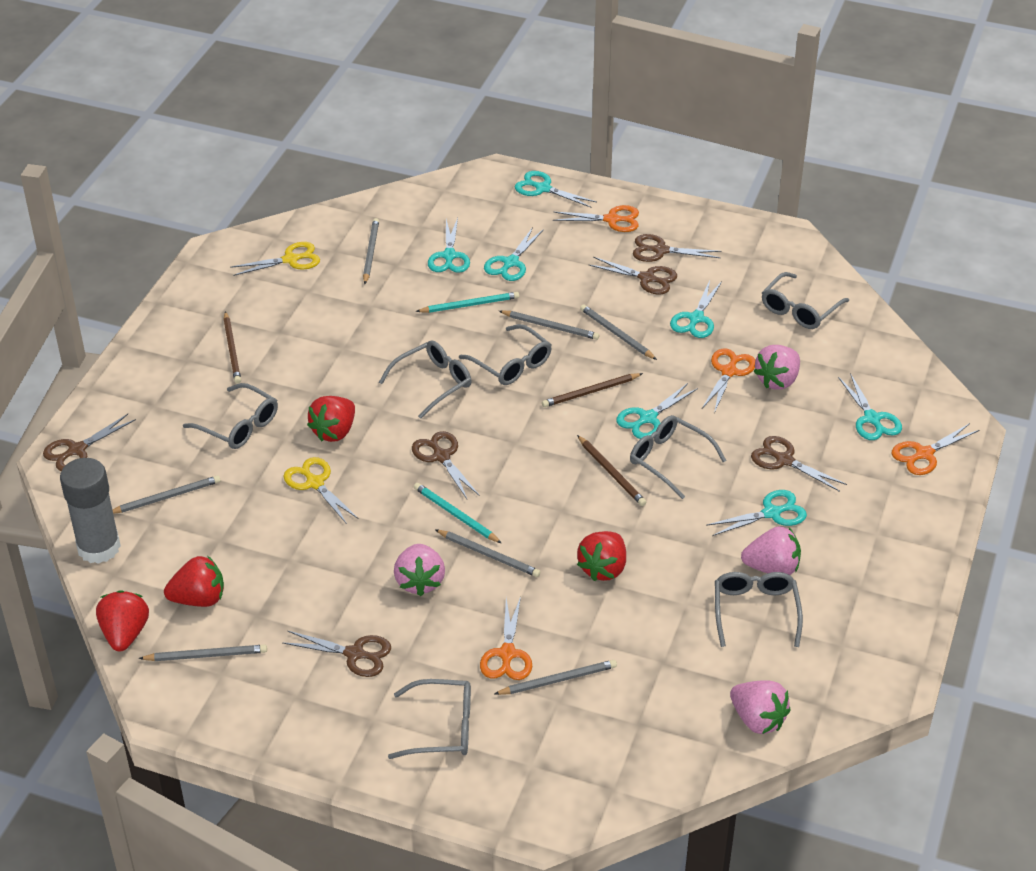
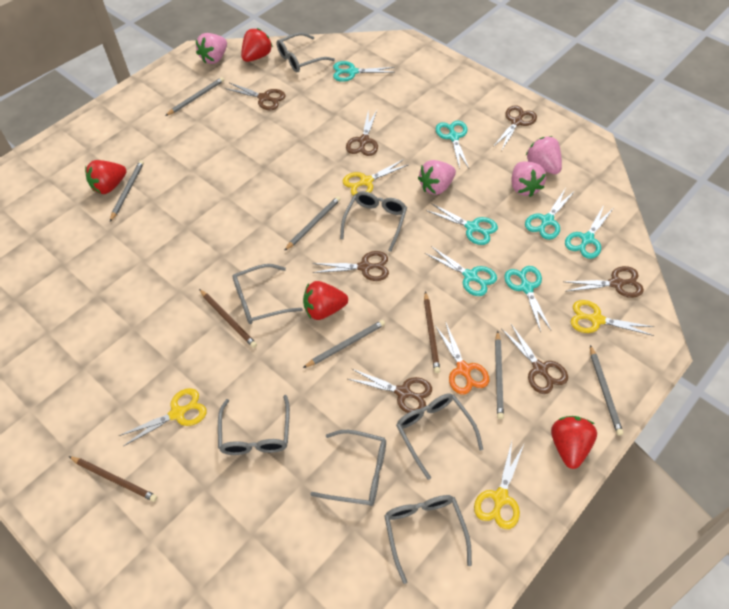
brown scissors: [43,414,136,471] [283,631,391,677] [412,431,480,499] [589,257,677,295] [633,234,721,262] [751,436,847,492] = 6 -> [225,82,286,110] [313,251,389,281] [346,109,378,156] [348,369,432,413] [493,105,537,151] [502,323,568,394] [564,266,644,298] = 7
grey glue stick: [60,458,121,564] = 1 -> none = 0
grey pencil: [113,475,220,514] [139,645,267,661] [363,218,379,284] [435,529,540,577] [495,660,617,695] [499,311,599,340] [580,304,657,360] = 7 -> [110,160,144,222] [165,77,224,116] [284,196,341,251] [303,320,385,368] [495,331,504,419] [590,345,623,436] = 6
orange scissors: [480,597,532,680] [553,205,639,232] [702,349,755,413] [891,423,979,475] = 4 -> [436,321,489,395] = 1
turquoise pencil: [414,483,501,543] [416,292,519,313] = 2 -> none = 0
yellow scissors: [230,242,320,276] [284,457,359,524] = 2 -> [119,388,207,446] [343,159,408,196] [474,441,524,529] [571,300,654,336] = 4

